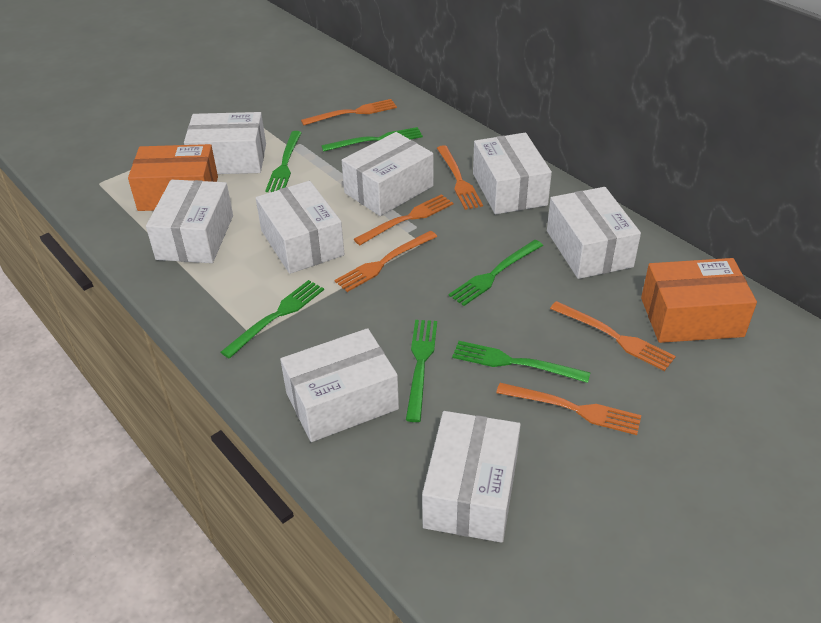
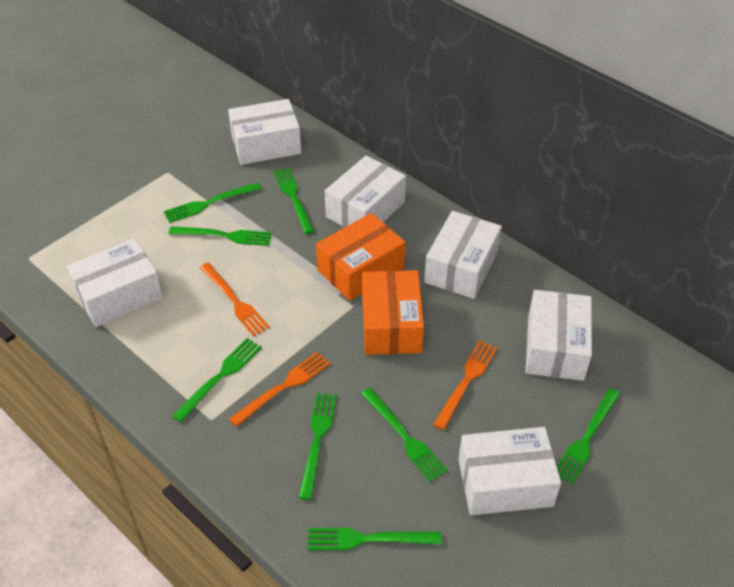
green fork: [221,280,324,359] [265,131,302,192] [321,127,423,152] [406,320,437,422] [449,240,543,306] [452,341,590,383] = 6 -> [164,183,261,223] [169,226,272,246] [172,338,262,423] [273,167,315,234] [299,393,337,500] [308,528,441,550] [361,388,448,482] [557,388,620,484] = 8
orange fork: [301,99,397,125] [334,231,437,292] [354,194,453,245] [437,145,483,210] [496,383,642,435] [550,301,676,371] = 6 -> [200,263,270,336] [229,351,330,427] [433,340,498,430] = 3
white box: [146,180,233,263] [184,112,266,174] [256,181,344,274] [280,328,399,442] [342,132,434,216] [422,411,521,543] [473,133,552,214] [547,187,641,279] = 8 -> [67,238,163,327] [228,99,301,165] [325,156,406,228] [424,211,502,299] [458,427,561,515] [525,290,592,381] = 6

